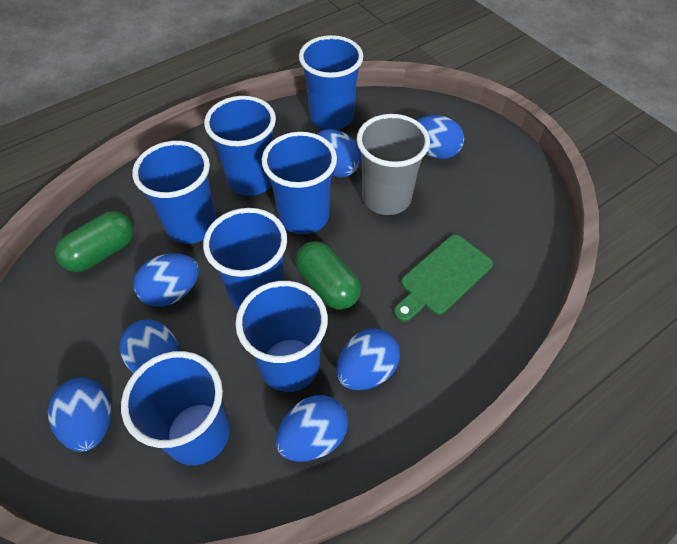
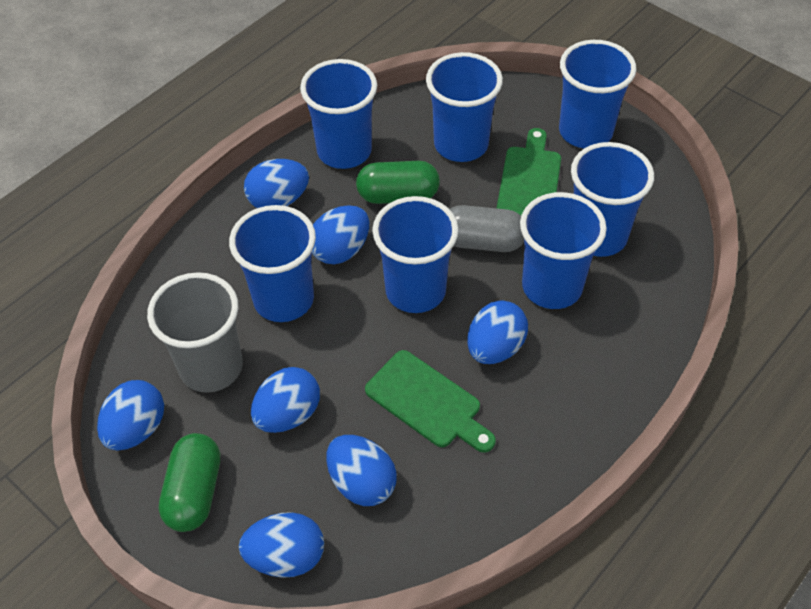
green cutting board: [394,235,493,322] = 1 -> [365,350,496,452] [497,128,561,215] = 2
grey capsule: none = 0 -> [450,205,524,252] = 1

